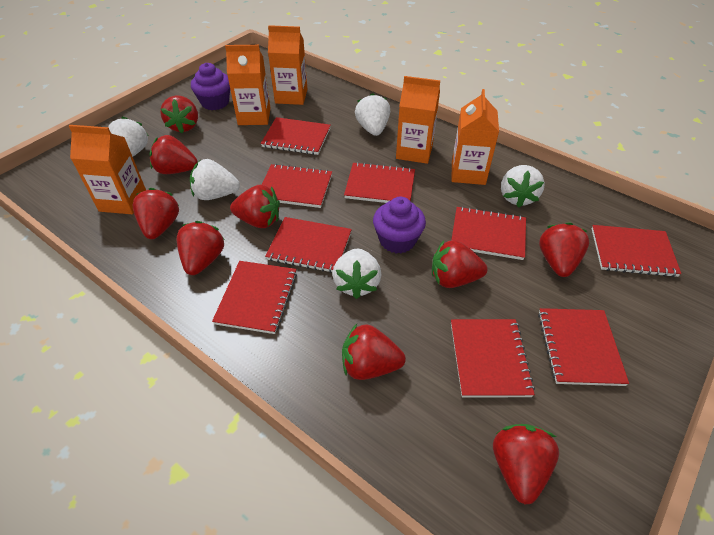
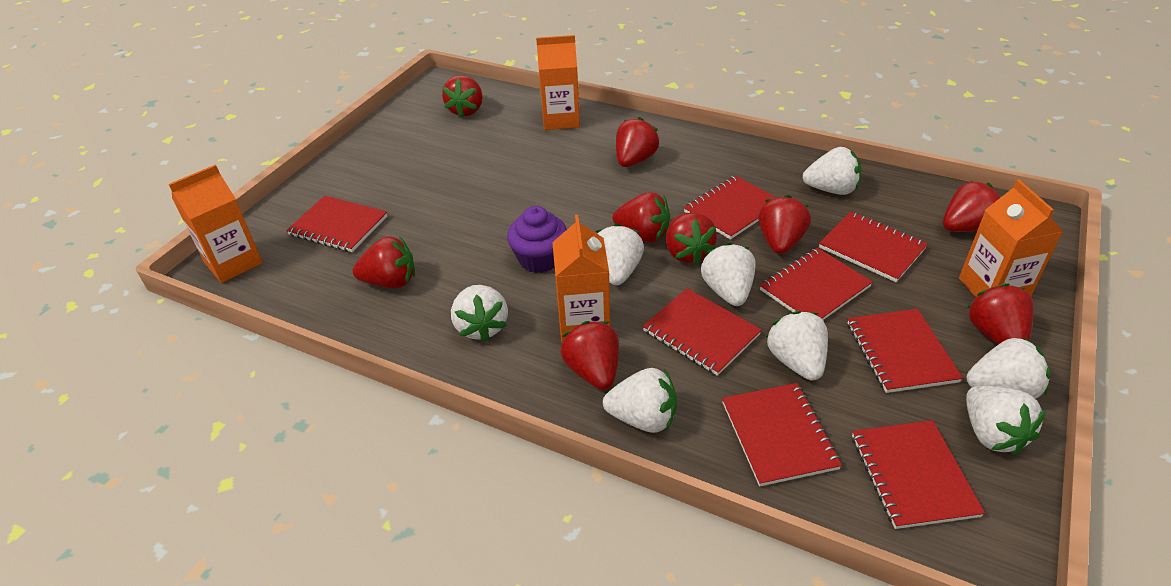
orange carton: [69,125,146,214] [225,45,270,125] [268,25,308,105] [396,76,440,164] [451,89,499,185] = 5 -> [168,165,263,283] [536,35,580,130] [552,215,610,342] [959,180,1063,297] = 4
purple cupcake: [191,63,230,110] [373,197,426,254] = 2 -> [507,206,567,273] = 1
red notebook: [212,261,297,334] [261,117,331,155] [262,164,332,208] [265,217,352,273] [344,162,415,203] [451,319,535,398] [452,206,526,260] [538,308,629,386] [592,225,681,277] = 9 -> [286,196,387,252] [643,288,762,376] [684,176,776,240] [722,383,842,486] [760,248,873,320] [819,212,928,282] [848,309,963,393] [852,420,985,529] = 8
white strawberry: [108,117,149,157] [190,159,240,200] [332,248,381,299] [355,93,390,136] [501,165,545,208] = 5 -> [451,285,508,342] [596,224,644,285] [603,368,677,433] [701,242,756,306] [766,311,828,381] [803,147,861,195] [966,385,1046,455] [967,338,1050,399] = 8

